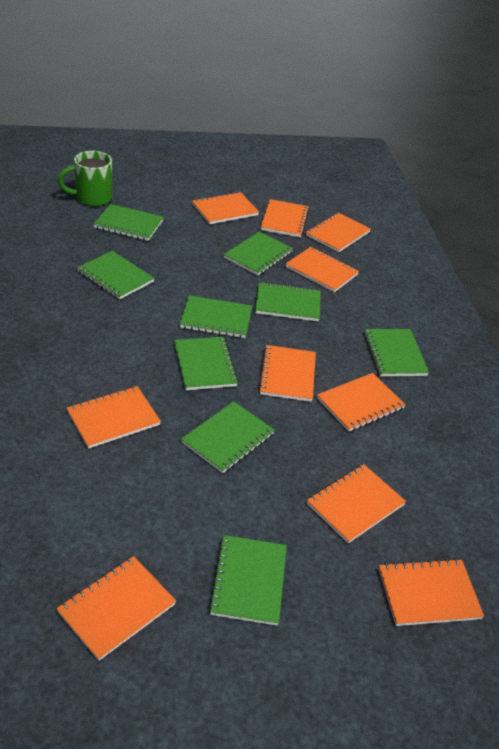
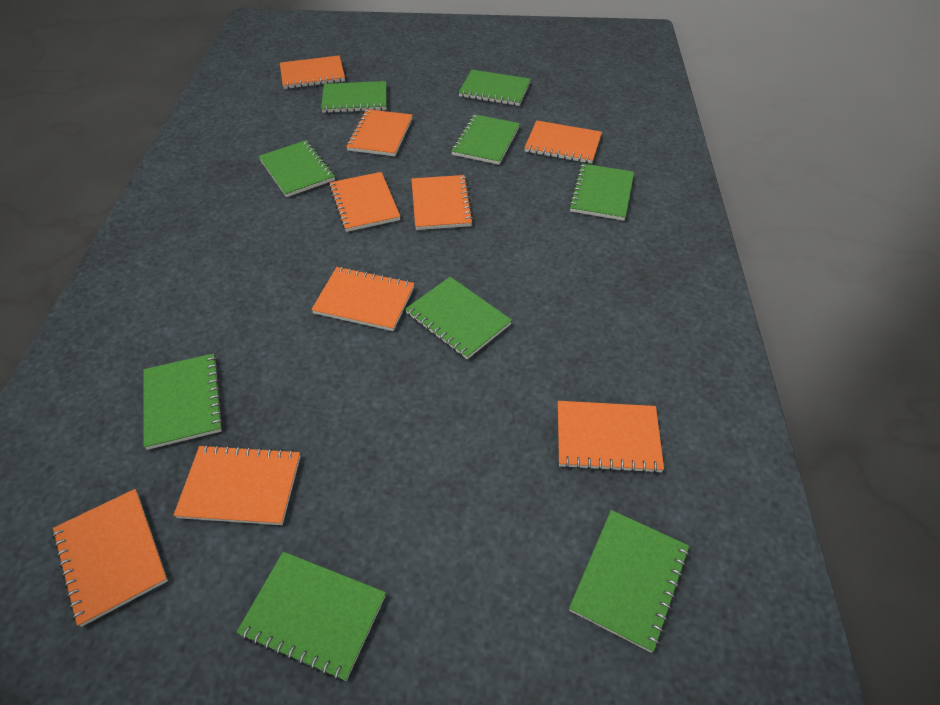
green mug: [58,151,112,206] = 1 -> none = 0
orange notebook: [56,556,176,661] [67,386,161,449] [192,192,259,224] [258,345,316,402] [261,199,309,237] [286,247,359,292] [306,213,371,252] [307,464,406,543] [317,373,406,432] [379,558,484,626] = 10 -> [52,489,168,627] [173,444,301,525] [280,55,345,89] [311,267,414,331] [329,172,400,232] [346,109,413,156] [411,175,473,230] [524,120,602,164] [558,401,664,474] = 9

